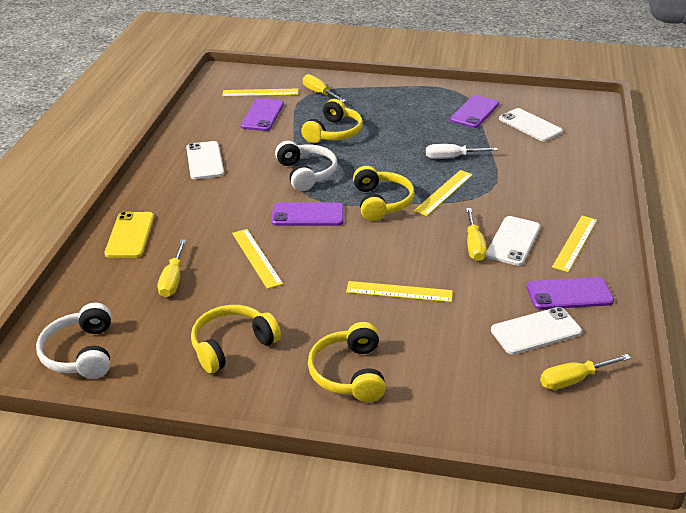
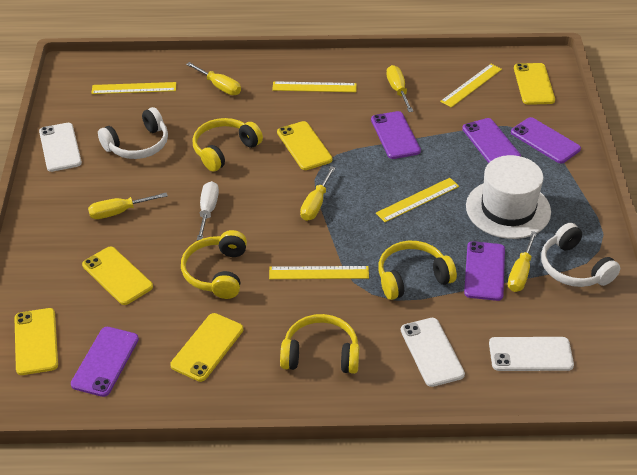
purple phone: [240,98,284,131] [271,202,344,226] [450,95,499,128] [526,277,614,310] = 4 -> [71,327,139,397] [371,111,421,159] [462,118,521,163] [464,241,505,301] [511,117,581,164] = 5
white hat: none = 0 -> [466,155,551,239] = 1
white phone: [186,141,224,179] [486,216,540,266] [491,307,582,355] [499,108,563,142] = 4 -> [39,123,82,172] [401,318,465,387] [489,337,574,371] = 3
yellow phone: [104,212,154,258] = 1 -> [14,308,58,375] [82,247,153,305] [170,313,243,382] [277,121,333,170] [514,63,555,105] = 5
yellow screwdriver: [158,239,186,297] [303,74,346,102] [466,208,487,261] [540,354,631,390] = 4 -> [88,193,168,219] [186,62,241,95] [300,166,335,221] [386,65,413,112] [508,231,537,292] = 5

